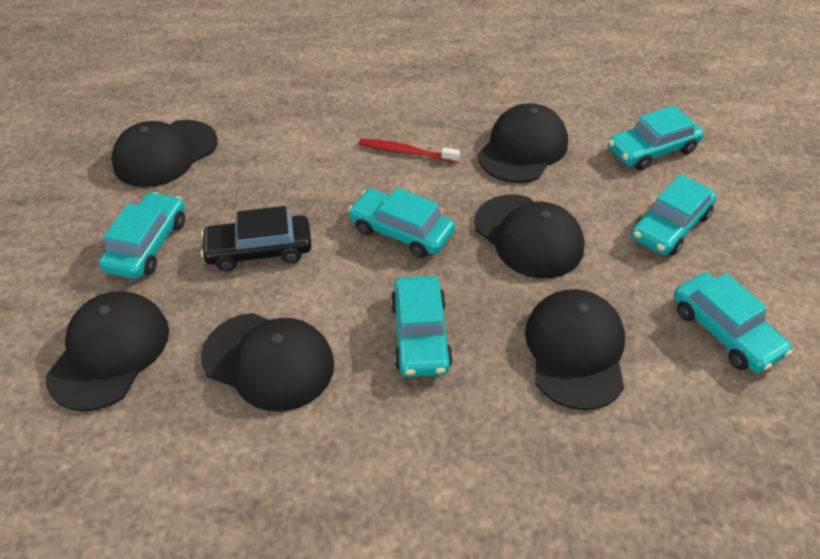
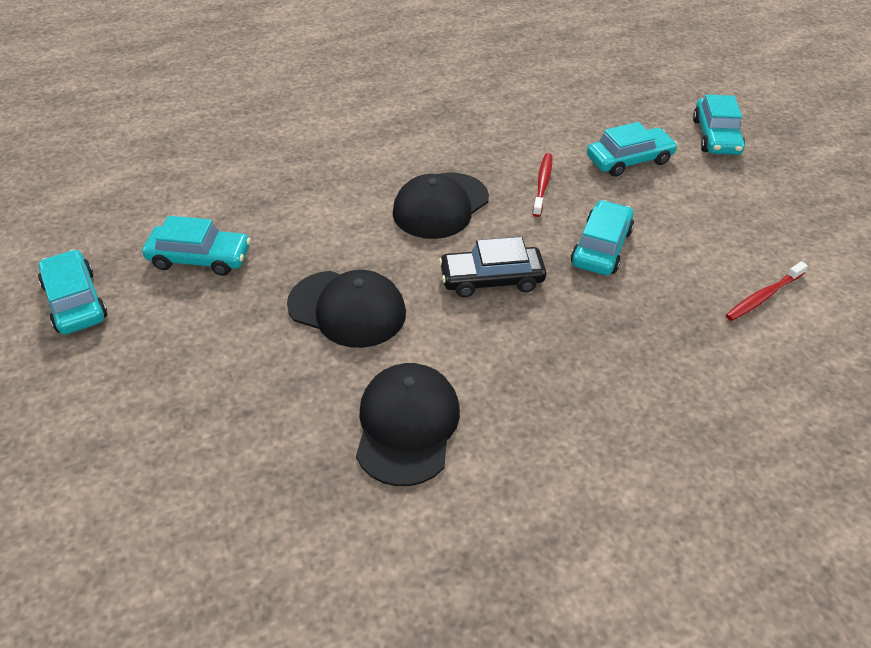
black cap: [46,291,169,412] [111,120,218,187] [201,313,334,412] [474,195,585,279] [477,103,568,183] [525,289,625,410] = 6 -> [287,270,406,348] [356,363,460,486] [393,172,489,239] = 3
red toothbrush: [359,139,460,163] = 1 -> [533,153,552,217] [726,261,808,321] = 2
turquoise car: [99,192,185,279] [348,188,455,258] [391,276,453,377] [608,106,704,170] [631,174,717,255] [674,273,792,373] = 6 -> [38,249,107,335] [142,216,251,276] [571,200,634,275] [587,122,678,177] [693,94,745,155] = 5

